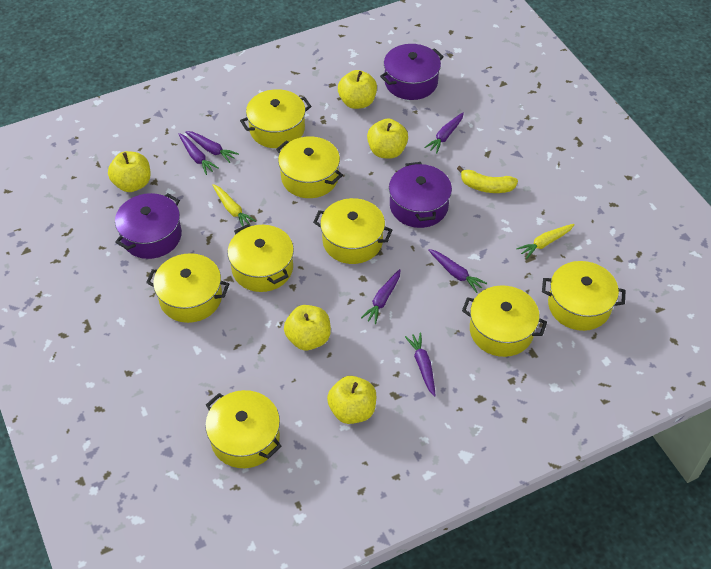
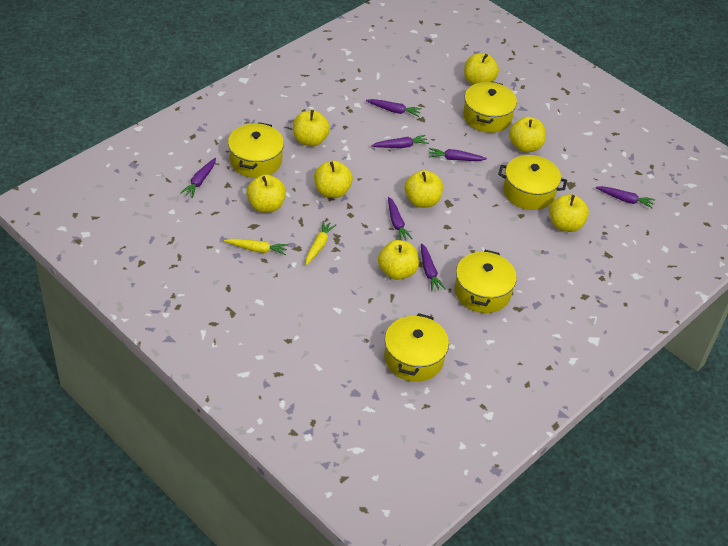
purple carrot: [179,133,219,175] [185,131,239,163] [361,269,400,324] [405,333,436,397] [424,113,464,154] [428,249,487,293] = 6 -> [180,158,216,198] [366,99,422,117] [371,135,429,148] [388,197,413,241] [421,243,445,292] [429,148,487,161] [596,186,655,209] = 7
purple pot: [115,193,182,259] [380,44,444,100] [389,162,452,228] = 3 -> none = 0
yellow apple: [108,151,151,192] [284,305,331,350] [327,376,376,424] [338,70,377,109] [367,118,408,159] = 5 -> [246,174,286,213] [293,110,330,146] [314,161,353,198] [378,240,419,280] [405,170,443,208] [464,53,499,85] [509,117,546,152] [549,194,589,232] = 8
yellow banana: [457,166,518,193] = 1 -> none = 0
yellow pot: [146,253,229,323] [205,390,282,468] [228,224,294,292] [240,89,312,148] [276,136,343,198] [313,198,392,264] [462,285,547,357] [542,261,625,331] = 8 -> [228,122,284,178] [384,313,449,382] [455,250,517,313] [463,81,517,133] [498,155,567,210] = 5

